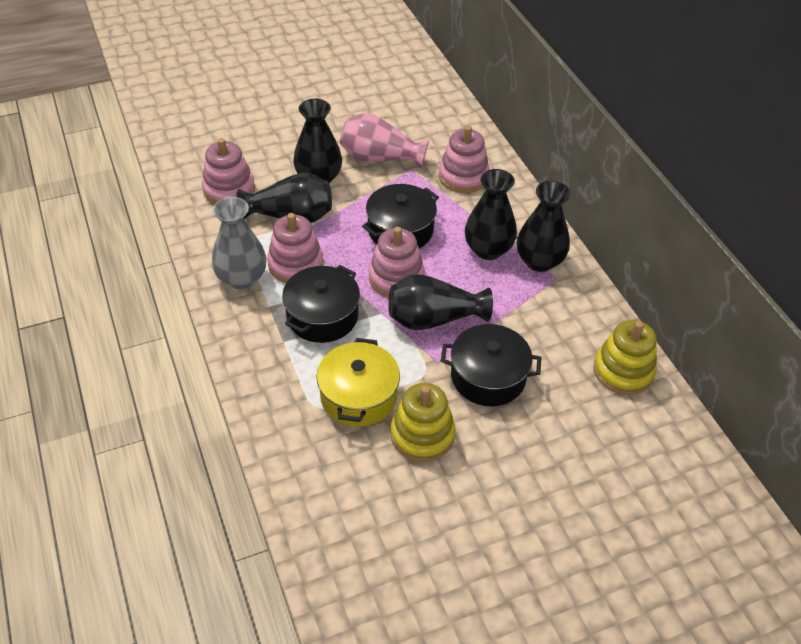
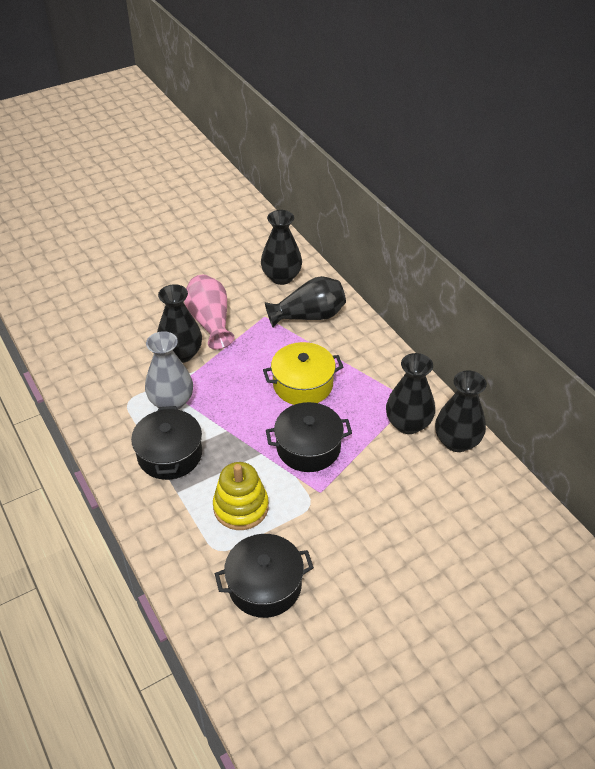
pink stacking toy: [202,138,255,205] [267,213,324,283] [369,227,425,297] [439,126,490,193] = 4 -> none = 0
yellow stacking toy: [390,383,455,462] [593,320,657,395] = 2 -> [213,462,269,530] = 1

